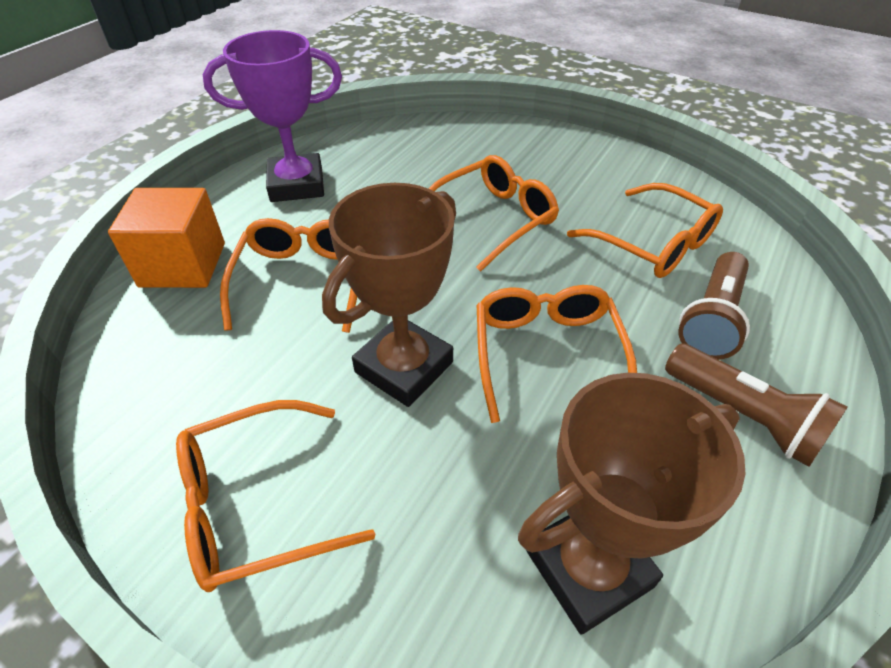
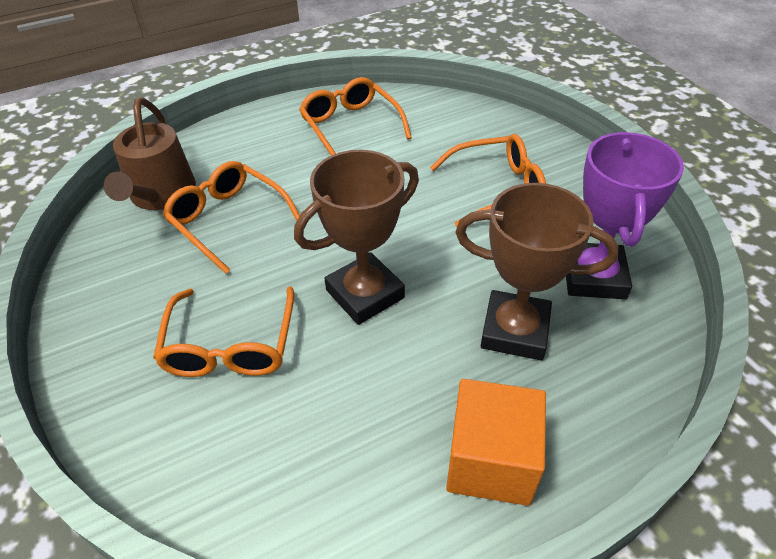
brown flashlight: [665,344,848,467] [678,252,750,360] = 2 -> none = 0
brown watering can: none = 0 -> [104,98,196,210] = 1
orange glasses: [176,400,375,592] [220,218,357,333] [428,155,559,272] [477,285,637,423] [567,183,723,278] = 5 -> [153,286,294,377] [162,161,300,274] [299,77,412,155] [430,134,546,227] = 4

